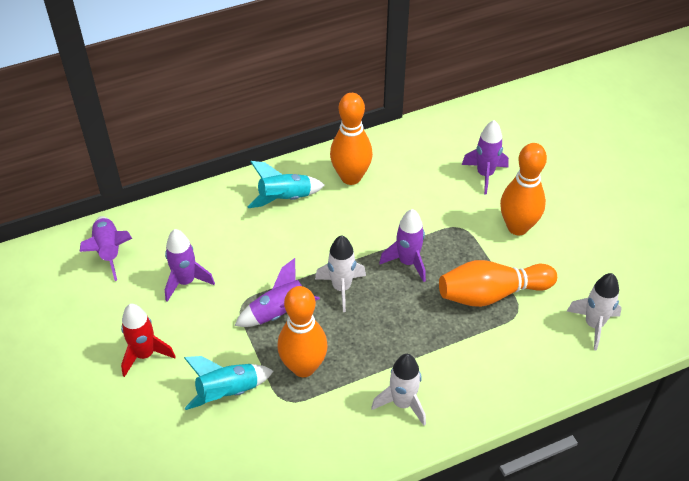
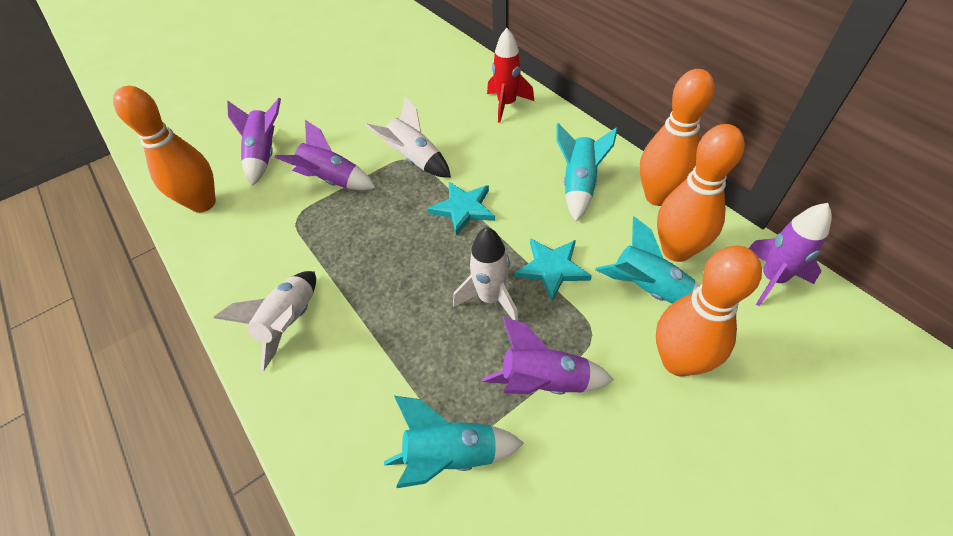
purple rocket: [80,216,132,281] [165,229,215,302] [234,258,320,327] [379,209,426,282] [462,120,509,195] = 5 -> [227,98,281,186] [274,120,376,190] [482,316,614,394] [749,203,832,306] = 4
turquoise rocket: [184,356,273,410] [248,161,325,208] = 2 -> [384,396,524,488] [557,123,618,221] [595,216,700,304] = 3
turquoise star: none = 0 -> [427,182,495,236] [514,238,592,301] = 2

